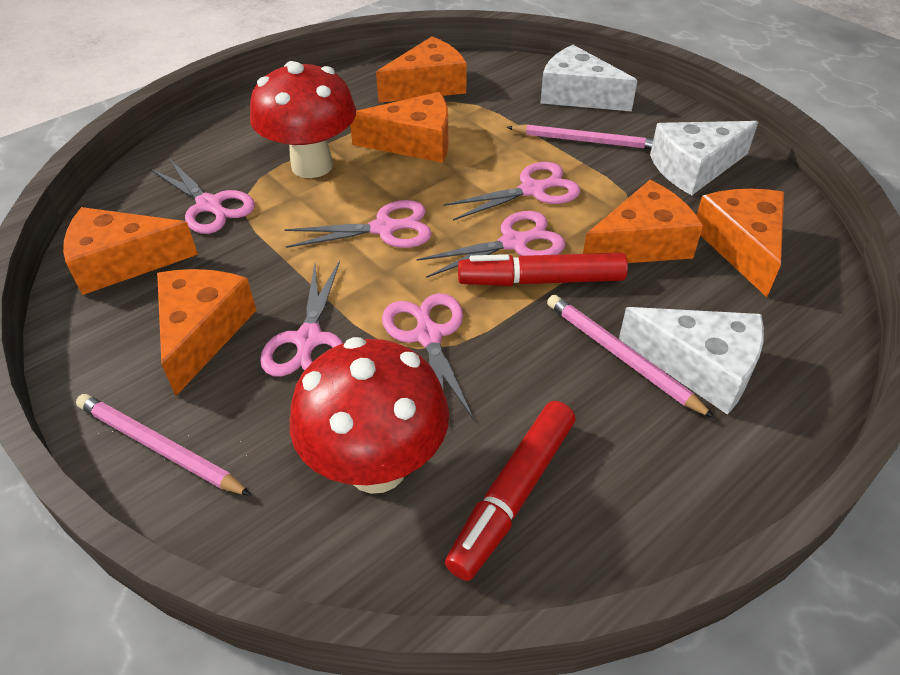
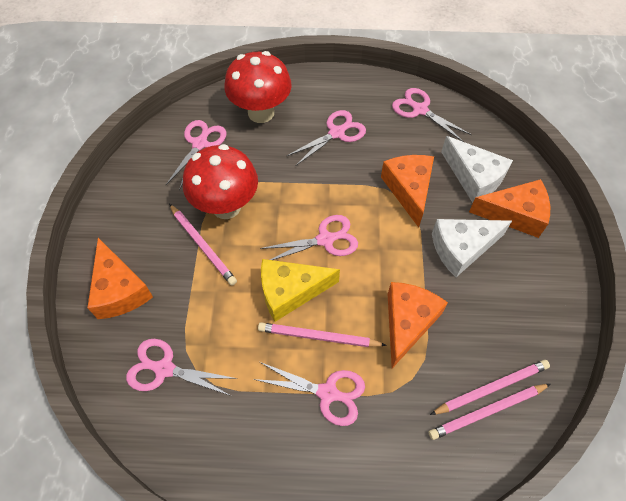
orange cheese: [63,207,198,295] [157,269,257,396] [350,92,448,163] [376,37,467,103] [583,180,703,263] [697,189,784,297] = 6 -> [87,238,153,319] [381,155,434,228] [388,282,448,368] [469,179,550,238] = 4
pink pencil: [76,394,252,496] [506,124,654,150] [547,295,715,418] = 3 -> [169,204,237,286] [258,322,387,347] [428,384,550,440] [430,360,550,415] = 4
red marker: [445,401,575,581] [458,253,628,286] = 2 -> none = 0
white cheese: [540,45,638,111] [619,307,764,415] [650,121,758,195] = 3 -> [432,219,512,277] [441,136,513,203] = 2
yellow cheese: none = 0 -> [261,259,340,322] = 1

